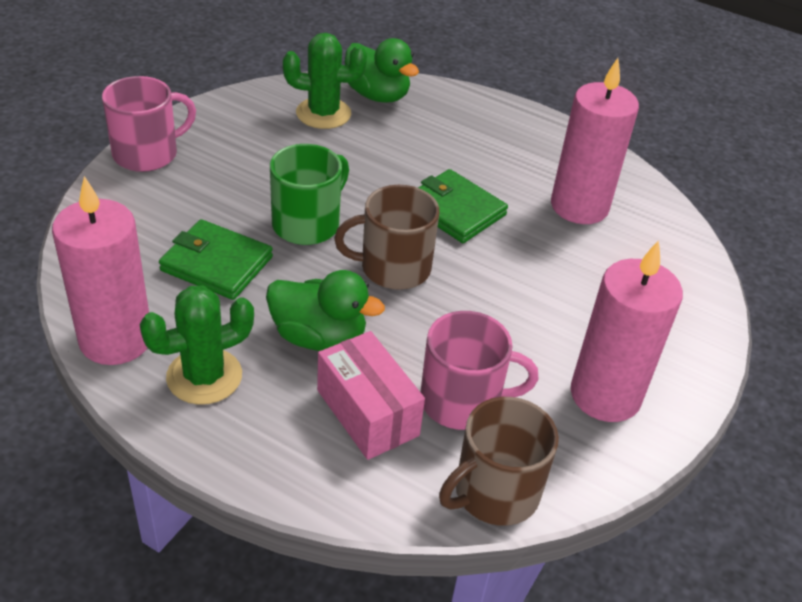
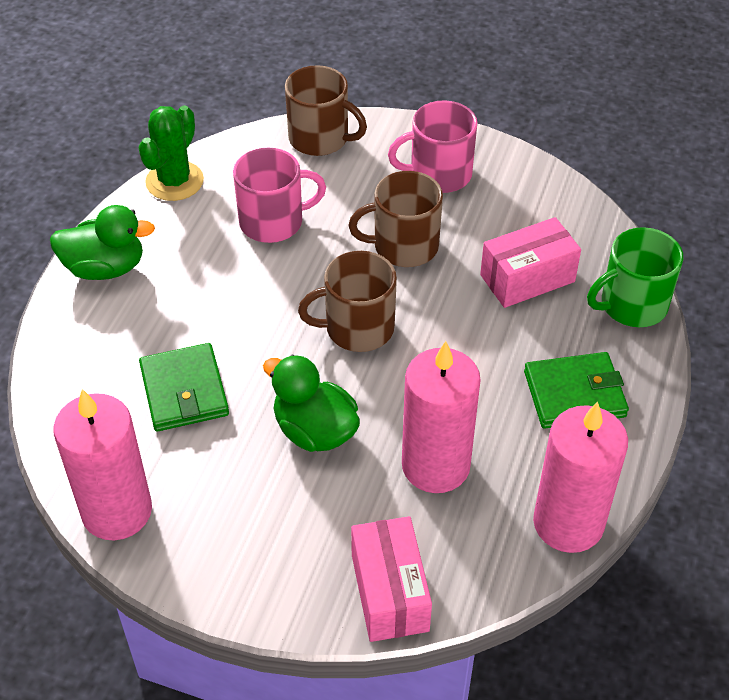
brown mug: [334,185,439,290] [439,397,559,526] = 2 -> [285,65,367,156] [298,251,397,352] [349,171,443,267] = 3
green cactus: [140,285,254,405] [283,33,367,129] = 2 -> [139,105,204,201] = 1
pink box: [317,331,425,460] = 1 -> [351,516,432,642] [480,217,581,308] = 2

